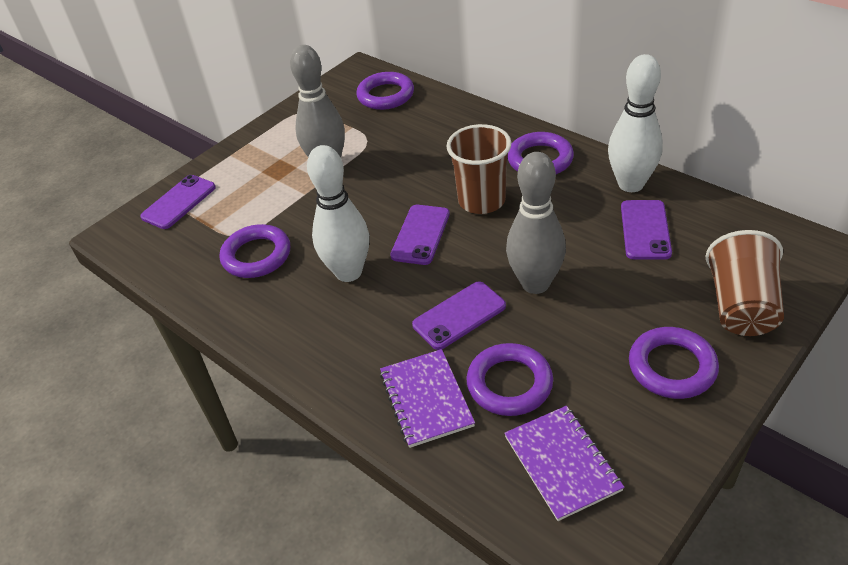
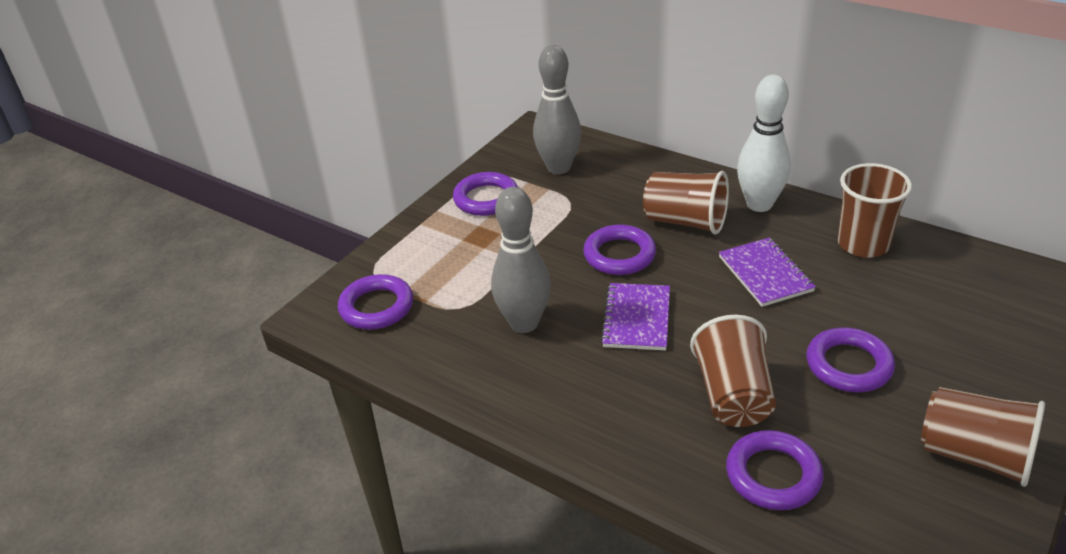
brown cup: [446,124,512,214] [706,230,784,336] = 2 -> [643,171,729,235] [690,315,776,427] [837,163,912,258] [921,387,1045,487] = 4
purple phone: [140,175,216,229] [390,205,450,265] [412,281,506,350] [621,200,672,260] = 4 -> none = 0
white bowling pin: [307,145,369,282] [608,54,663,192] = 2 -> [737,75,791,212] = 1

